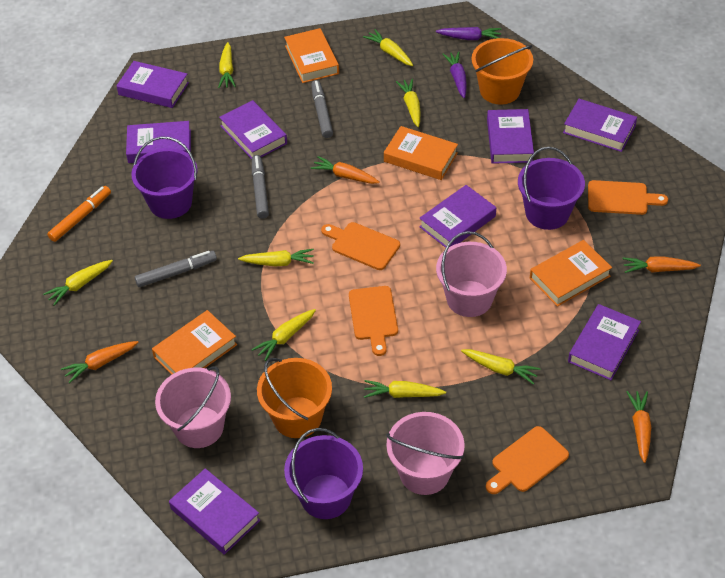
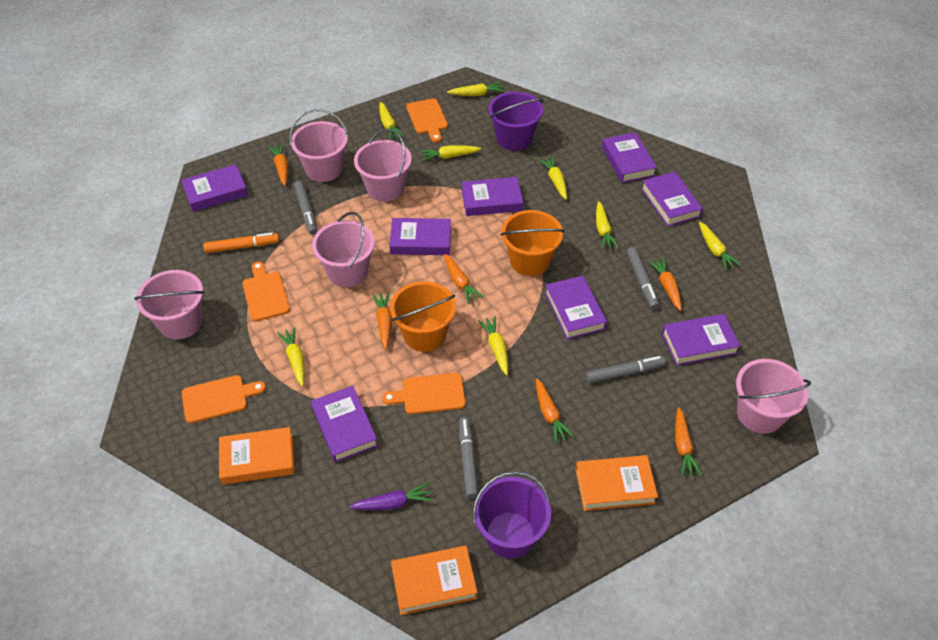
grey marker: [135,251,217,287] [252,155,269,219] [311,80,333,138] = 3 -> [294,181,318,235] [459,417,479,499] [585,356,665,384] [626,247,659,309] = 4
orange book: [152,310,237,375] [284,28,339,83] [384,126,458,180] [530,240,612,307] = 4 -> [219,427,294,485] [391,545,477,615] [575,455,658,511] = 3
orange carrot: [61,341,139,383] [311,156,380,184] [622,256,701,273] [627,391,651,463] = 4 -> [268,143,288,186] [372,292,392,349] [444,254,484,304] [536,378,574,443] [648,257,682,311] [675,407,702,477] = 6
pink bucket: [155,366,231,448] [386,412,464,495] [436,231,507,317] = 3 -> [134,270,204,339] [290,109,348,182] [312,212,375,287] [354,129,412,202] [736,359,811,434] = 5
purple bucket: [131,136,198,219] [284,428,363,519] [518,147,585,230] = 3 -> [473,471,551,558] [489,92,543,151] = 2
purple carrot: [436,27,501,40] [443,51,467,98] = 2 -> [349,482,433,510] = 1

